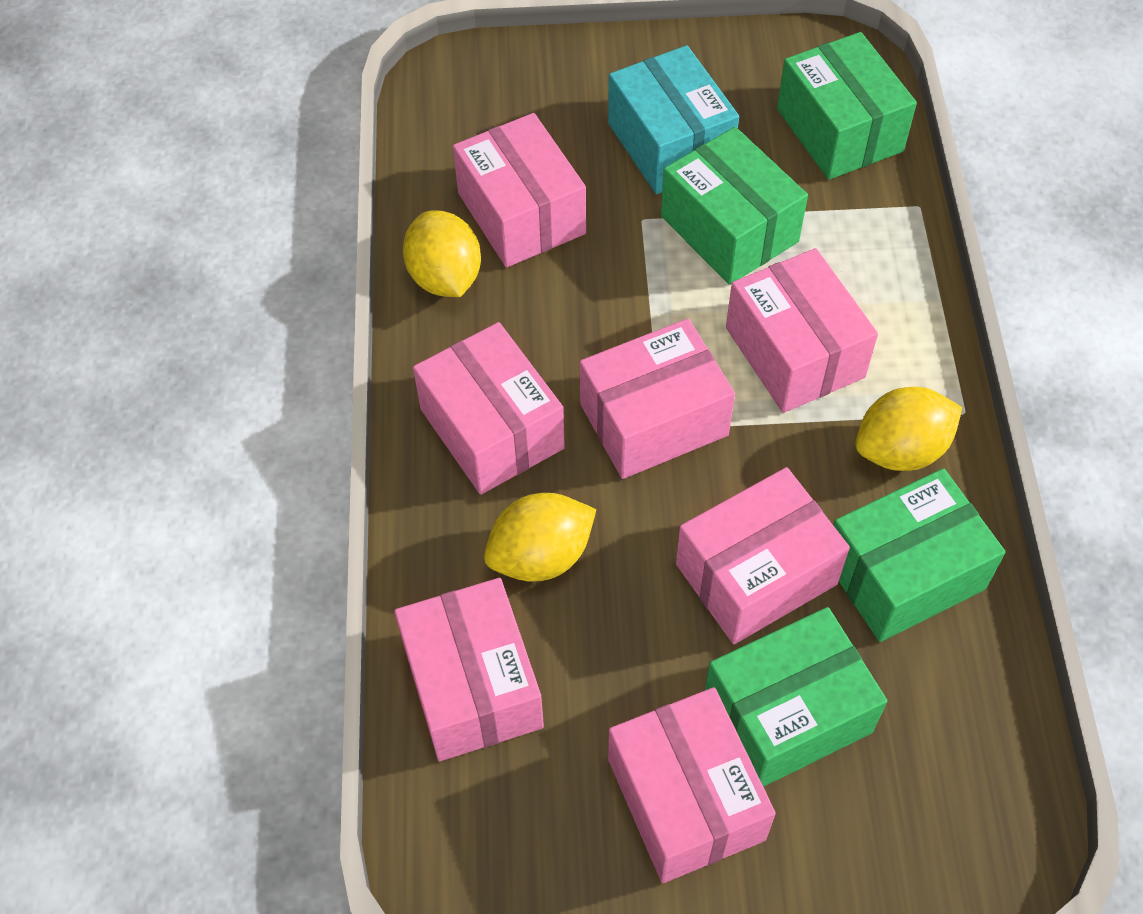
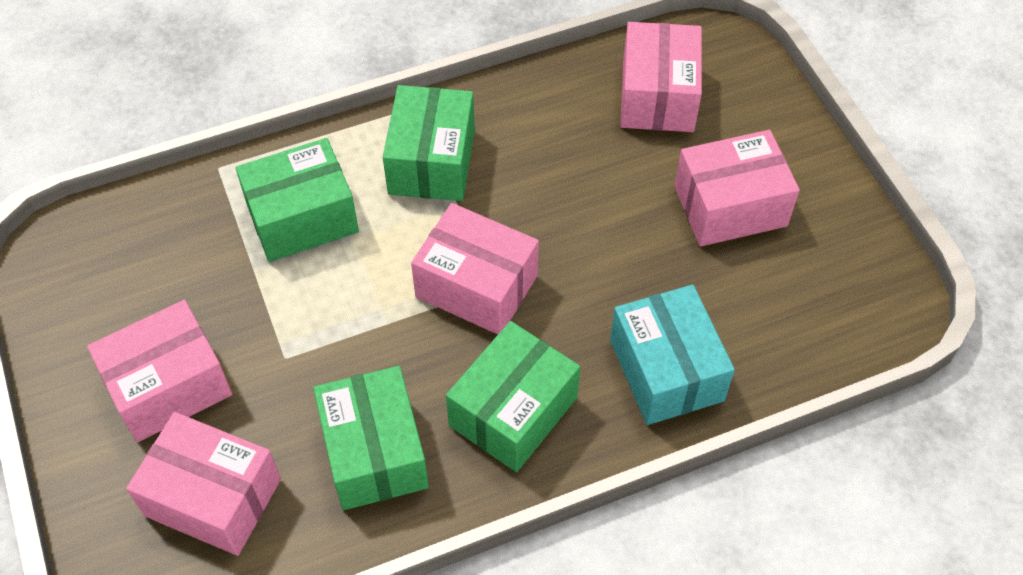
pink box: [394,578,544,761] [413,322,565,495] [453,113,586,268] [580,319,735,479] [608,687,776,883] [676,467,850,644] [726,248,878,413] = 7 -> [87,300,232,442] [126,412,281,556] [411,203,539,335] [620,22,702,132] [674,130,800,246] = 5
yellow lemon: [403,210,481,297] [484,493,596,582] [855,387,962,471] = 3 -> none = 0

